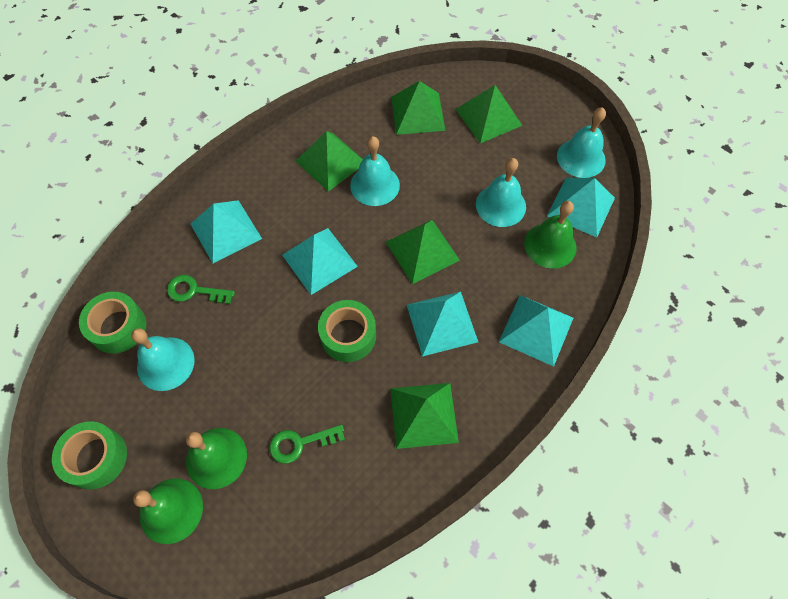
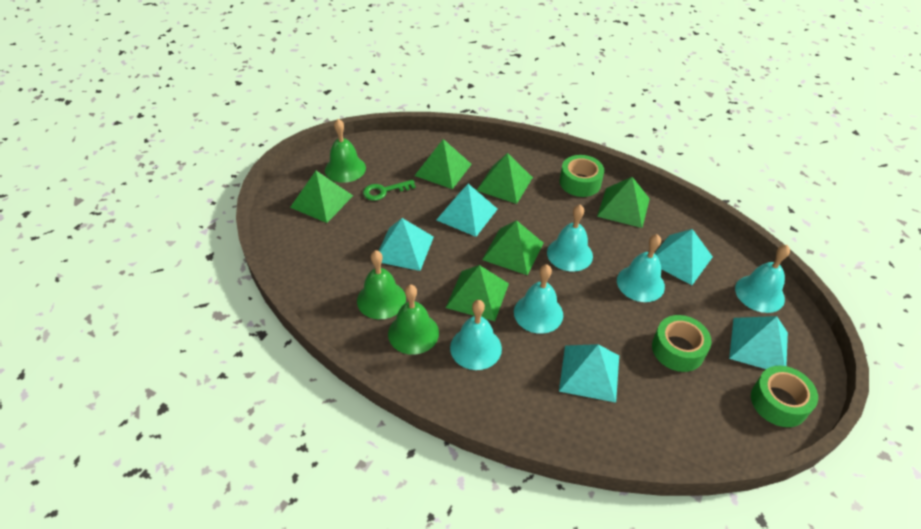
green key: [167,275,235,304] [270,425,345,464] = 2 -> [363,180,416,201] = 1
green pyramid: [296,131,363,192] [386,220,460,284] [390,383,459,449] [391,81,445,135] [456,85,523,143] = 5 -> [290,171,353,223] [415,139,472,189] [446,265,509,321] [476,153,533,204] [482,220,543,275] [597,177,650,228] = 6
turquoise bell: [131,328,195,391] [350,136,400,206] [476,158,526,227] [557,107,606,178] = 4 -> [450,300,502,370] [514,264,563,334] [547,205,593,272] [617,234,665,302] [735,245,790,313] = 5

